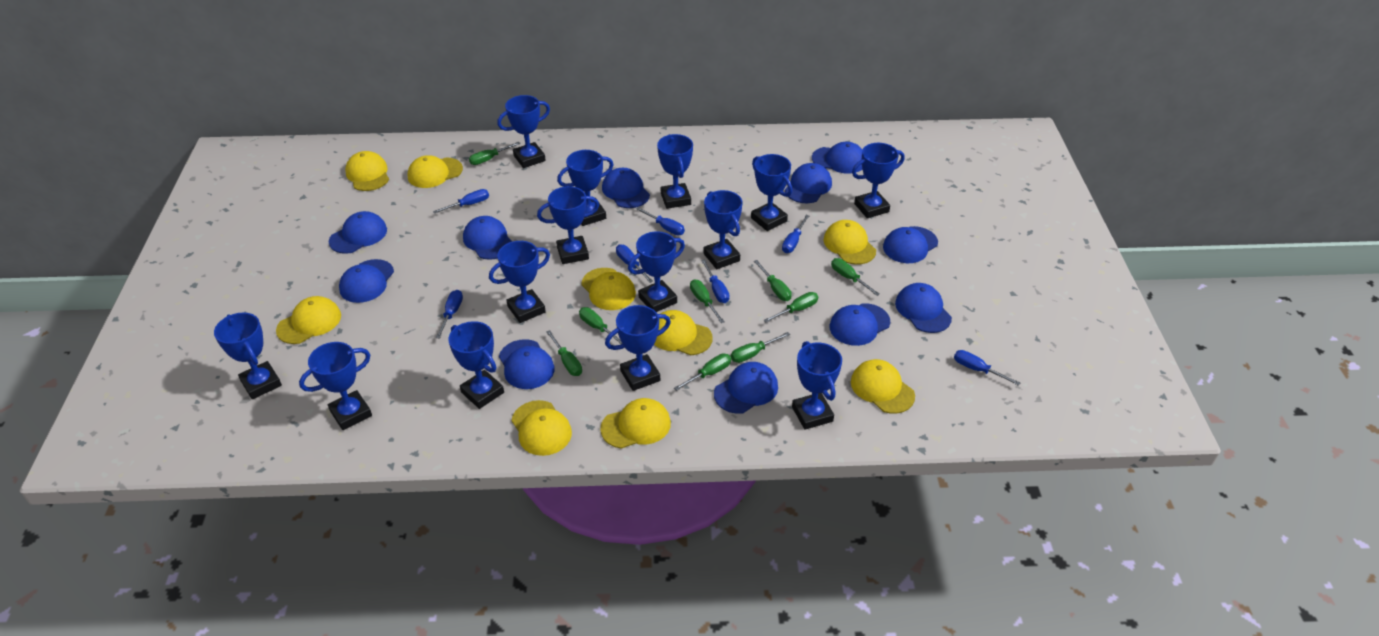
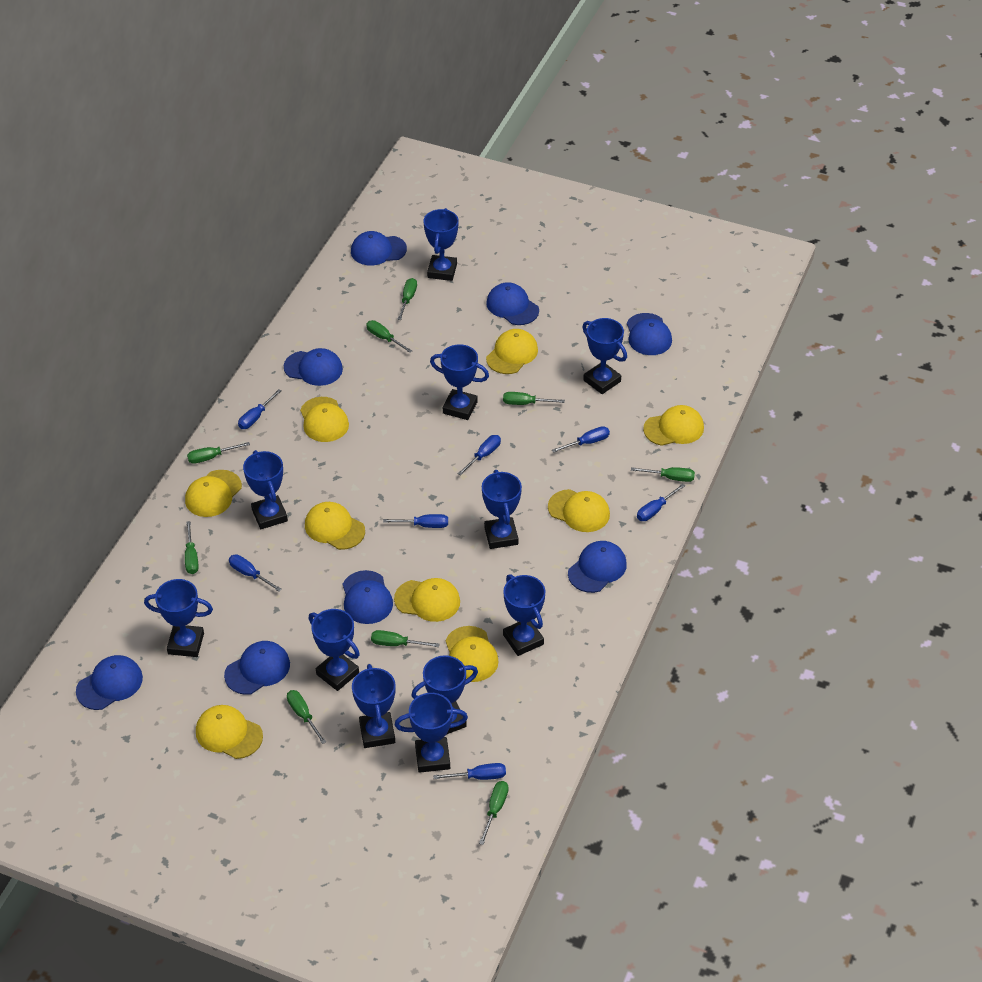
blue cap: [329,211,387,254] [339,259,394,303] [463,216,512,260] [499,339,554,389] [602,168,650,208] [714,362,778,414] [785,163,832,203] [812,142,863,174] [829,303,890,346] [883,226,938,263] [895,283,952,333] = 11 -> [76,655,143,710] [224,641,290,695] [284,348,343,386] [343,570,393,624] [351,231,407,265] [486,282,539,325] [568,541,627,593] [627,313,672,355] = 8
blue trophy: [214,313,282,399] [299,342,372,430] [448,321,504,409] [489,241,550,323] [497,95,550,168] [537,186,599,264] [557,150,614,226] [605,305,671,391] [628,231,685,312] [657,134,693,209] [704,190,742,269] [751,154,792,231] [792,341,842,430] [852,143,905,218] = 14 -> [144,579,213,657] [243,450,288,529] [308,609,360,691] [352,664,395,748] [395,693,468,773] [411,655,478,735] [423,208,459,281] [430,344,489,420] [482,470,522,549] [503,574,545,656] [582,318,627,394] = 11

